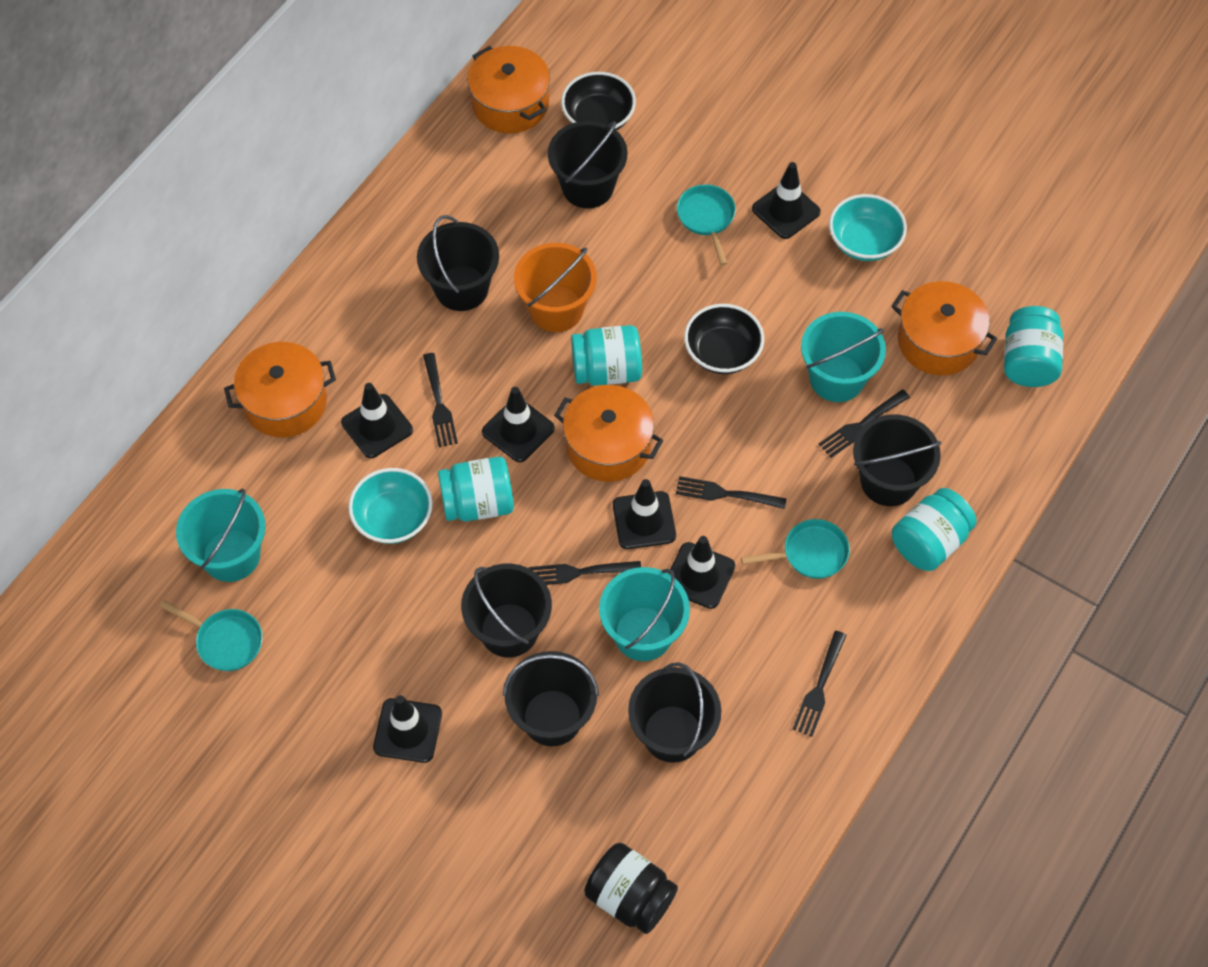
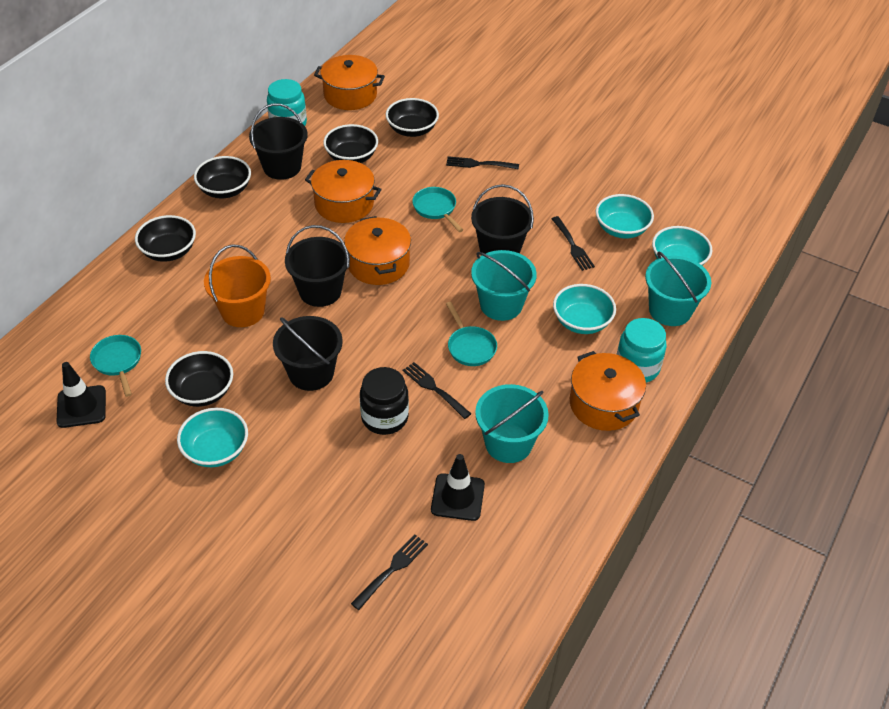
black bowl: [561,72,636,130] [684,304,764,374] = 2 -> [135,215,196,262] [165,351,233,407] [194,156,251,198] [323,124,378,163] [386,98,439,137] = 5
black bucket: [417,215,499,311] [461,564,552,657] [503,651,599,746] [548,121,628,208] [628,662,721,763] [853,414,941,506] = 6 -> [249,103,308,180] [273,316,343,391] [285,225,350,307] [471,184,534,254] = 4
black fork: [423,353,458,447] [529,561,641,585] [676,476,787,509] [793,631,847,737] [818,389,910,458] = 5 -> [351,534,428,610] [403,362,471,419] [446,156,519,169] [551,216,595,271] = 4
black traffic cone: [341,383,413,458] [373,695,442,763] [482,387,555,462] [613,479,676,549] [668,536,735,609] [752,162,821,239] = 6 -> [56,362,106,428] [431,454,485,521] = 2
turquoise bowl: [348,468,433,544] [829,194,907,261] = 2 -> [177,408,248,467] [553,284,616,334] [596,194,654,238] [652,226,712,266] = 4
turquoise jar: [438,457,514,521] [571,325,642,386] [892,488,977,571] [1004,306,1063,387] = 4 -> [267,79,307,126] [616,318,667,383] = 2

